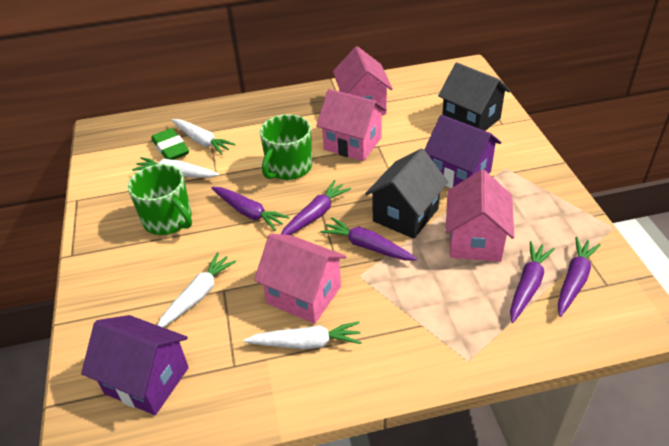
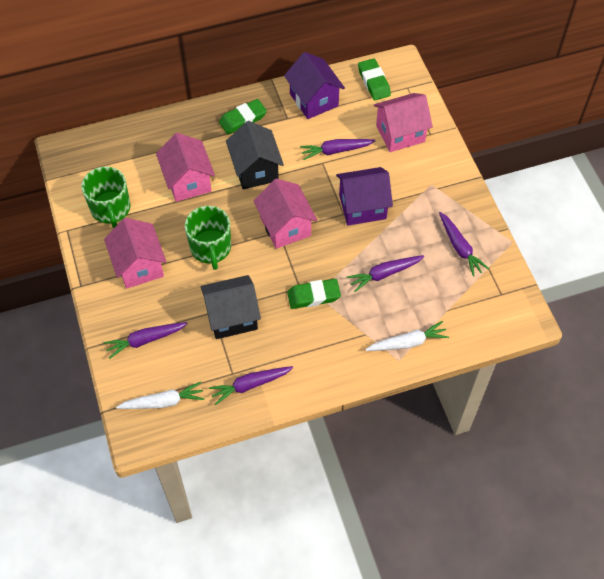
green eraser: [151,128,189,160] = 1 -> [219,99,267,134] [287,279,341,309] [358,58,391,100] = 3
white carrot: [132,157,219,178] [158,252,237,328] [172,119,236,155] [244,321,362,349] = 4 -> [116,382,205,409] [365,321,449,351] = 2

